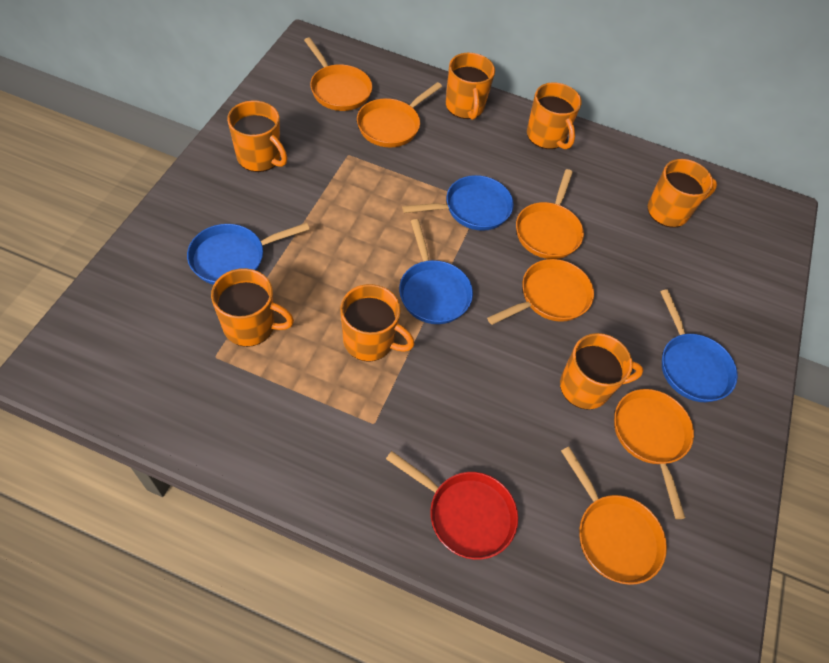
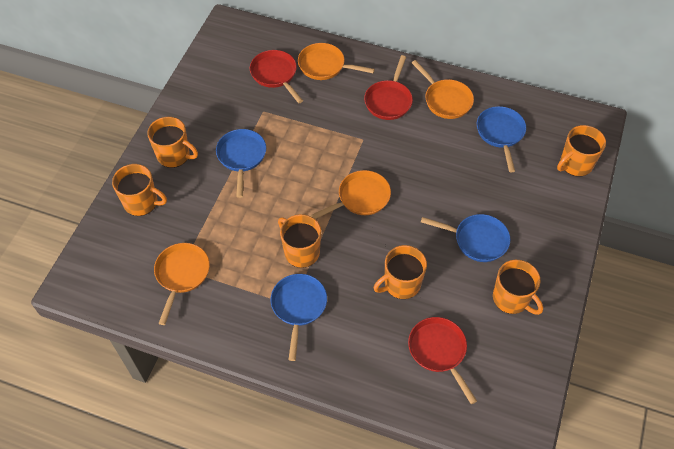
orange mug: [211,268,294,347] [227,101,288,172] [340,284,415,362] [446,53,495,120] [527,82,582,149] [560,333,643,410] [648,159,717,228] = 7 -> [112,164,167,216] [147,117,198,168] [278,214,321,268] [374,245,427,299] [493,260,543,315] [557,125,606,177] = 6
orange pan: [304,37,372,111] [357,82,442,147] [487,259,594,325] [516,169,584,259] [561,446,667,585] [614,389,694,519] = 6 -> [154,243,210,325] [298,43,375,80] [310,170,391,219] [412,60,474,119] = 4
red pan: [386,451,518,560] = 1 -> [250,50,303,103] [364,55,413,120] [408,317,477,404] = 3

